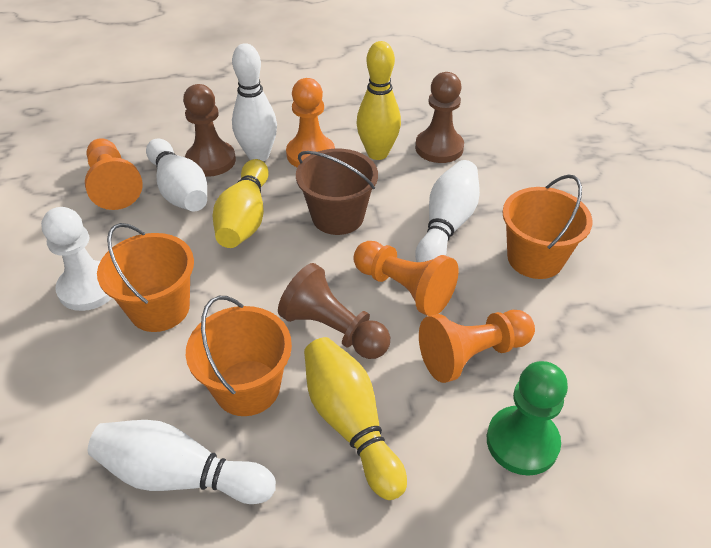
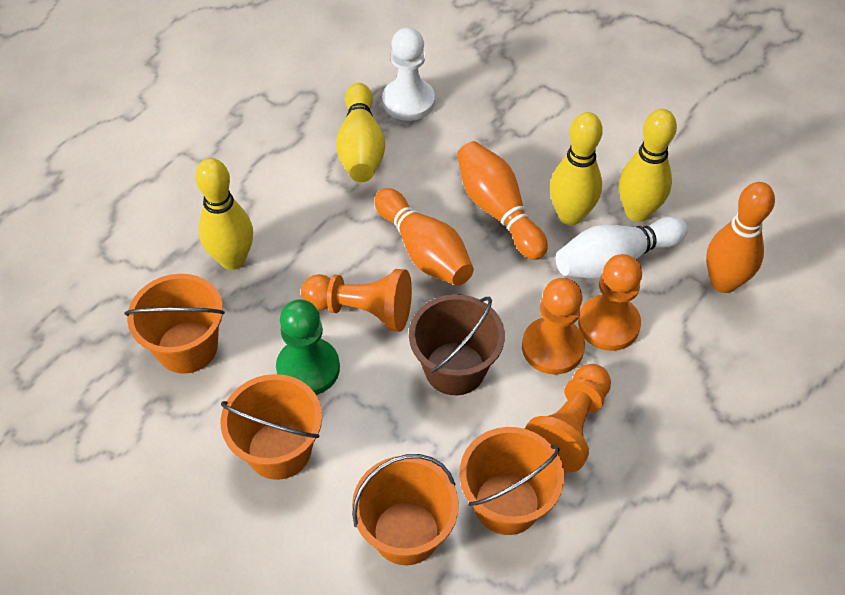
brown pawn: [183,84,236,177] [278,263,390,359] [415,72,464,163] = 3 -> none = 0
orange bowling pin: none = 0 -> [374,188,474,286] [457,141,548,260] [706,182,775,293] = 3
orange bucket: [97,223,194,332] [186,296,292,416] [502,175,592,279] = 3 -> [124,274,225,374] [221,374,322,480] [352,454,459,565] [460,427,564,535] = 4
white bowling pin: [88,420,276,504] [146,138,207,211] [232,43,277,162] [415,160,480,262] = 4 -> [556,216,688,279] = 1
yellow bowling pin: [213,159,269,248] [304,337,407,500] [356,41,401,160] = 3 -> [195,158,253,270] [336,83,385,182] [550,112,603,225] [619,109,677,222] = 4

